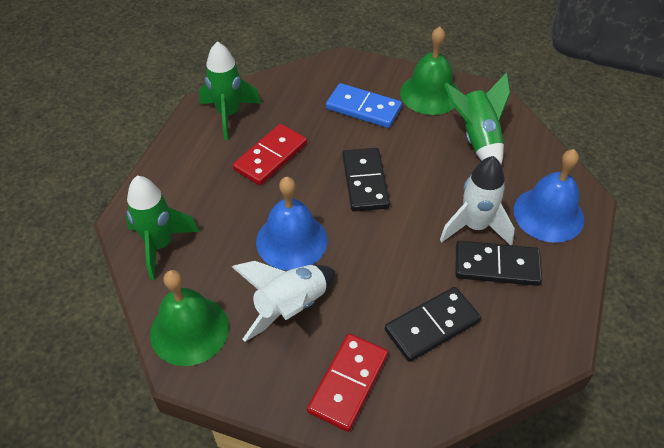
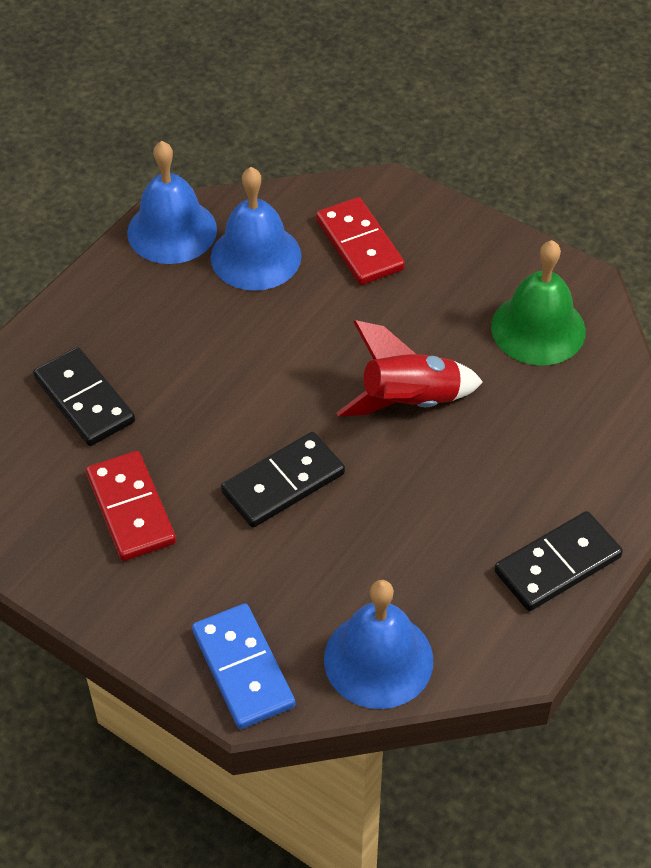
blue bell: [256,177,328,270] [514,149,585,243] = 2 -> [127,141,217,264] [211,167,302,291] [324,580,433,709] = 3
green bell: [150,270,229,366] [400,26,459,115] = 2 -> [491,240,586,366] = 1
green rocket: [126,176,200,280] [199,41,261,140] [444,72,510,165] = 3 -> none = 0
red rocket: none = 0 -> [337,320,483,417] = 1
white rocket: [232,261,335,342] [440,156,515,245] = 2 -> none = 0

